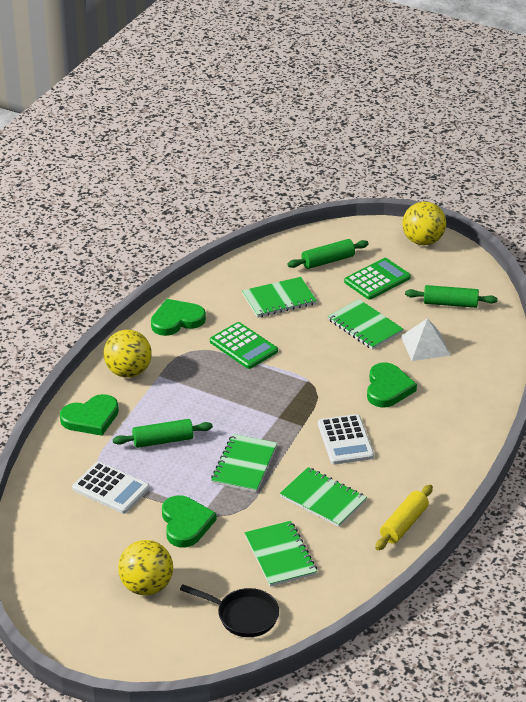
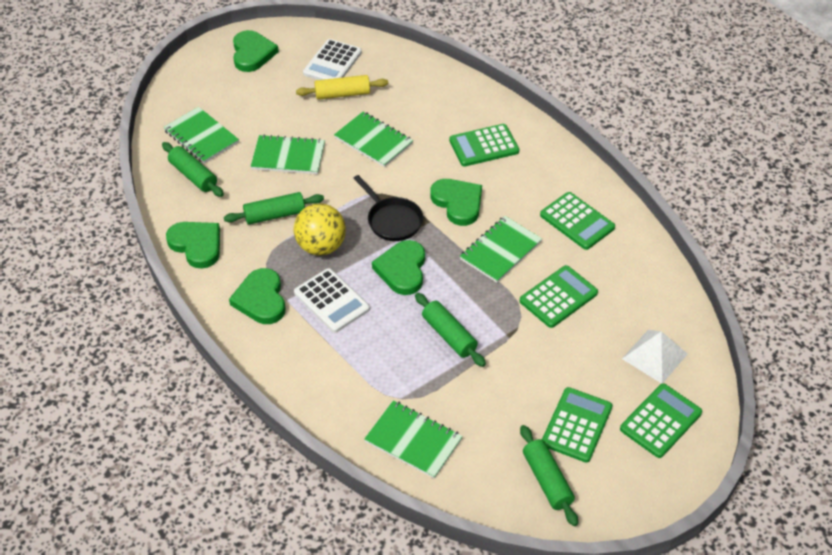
green calculator: [210,322,278,369] [344,258,411,300] = 2 -> [449,124,519,167] [520,265,598,328] [540,192,615,250] [542,387,612,463] [620,383,702,458] = 5
green heart: [60,394,119,436] [151,299,206,336] [162,495,216,547] [367,362,417,408] = 4 -> [166,222,220,269] [229,268,286,324] [233,30,279,72] [372,240,425,295] [430,179,482,226] = 5
green rolling pin: [113,419,213,448] [287,239,369,269] [405,285,498,308] = 3 -> [162,142,224,197] [224,192,324,225] [415,293,486,367] [520,425,578,526] = 4
yellow ball: [104,330,152,378] [118,540,173,596] [402,202,446,245] = 3 -> [294,203,346,255] = 1

